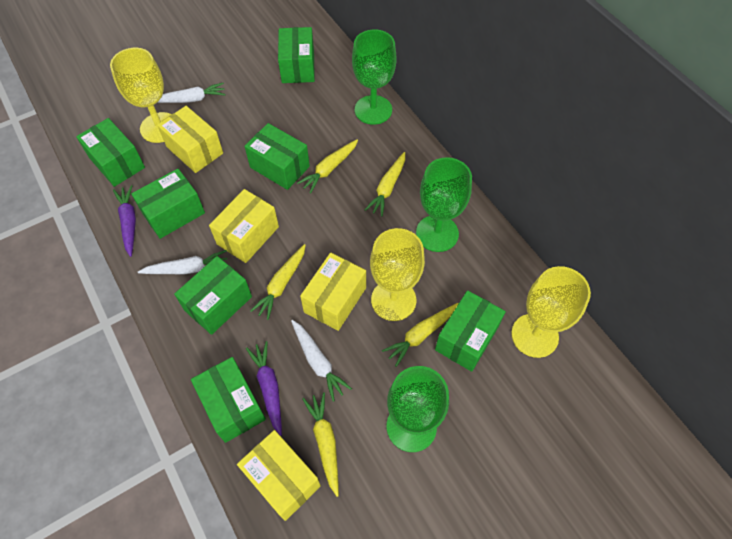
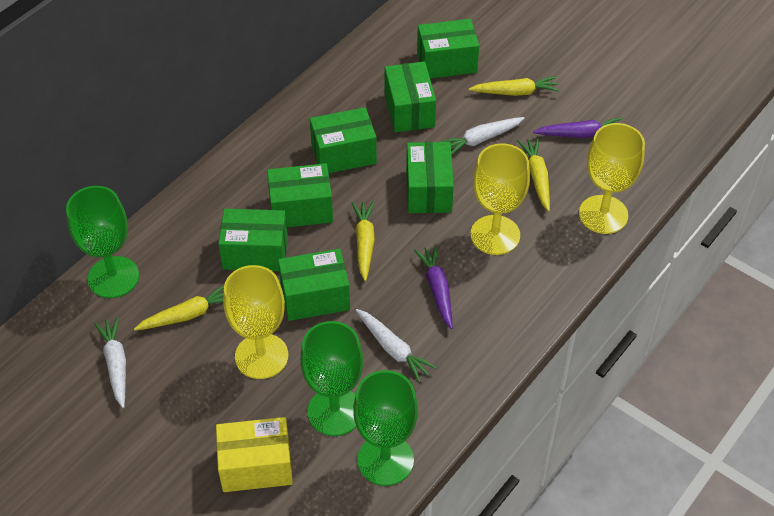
yellow box: [157,106,223,173] [209,189,279,263] [237,430,321,521] [300,253,366,331] = 4 -> [216,417,293,492] = 1
yellow carrot: [250,244,306,320] [297,139,358,193] [302,392,339,497] [365,152,405,217] [382,303,459,367] = 5 -> [134,285,224,331] [352,201,375,281] [468,76,560,96] [518,138,550,211] = 4

